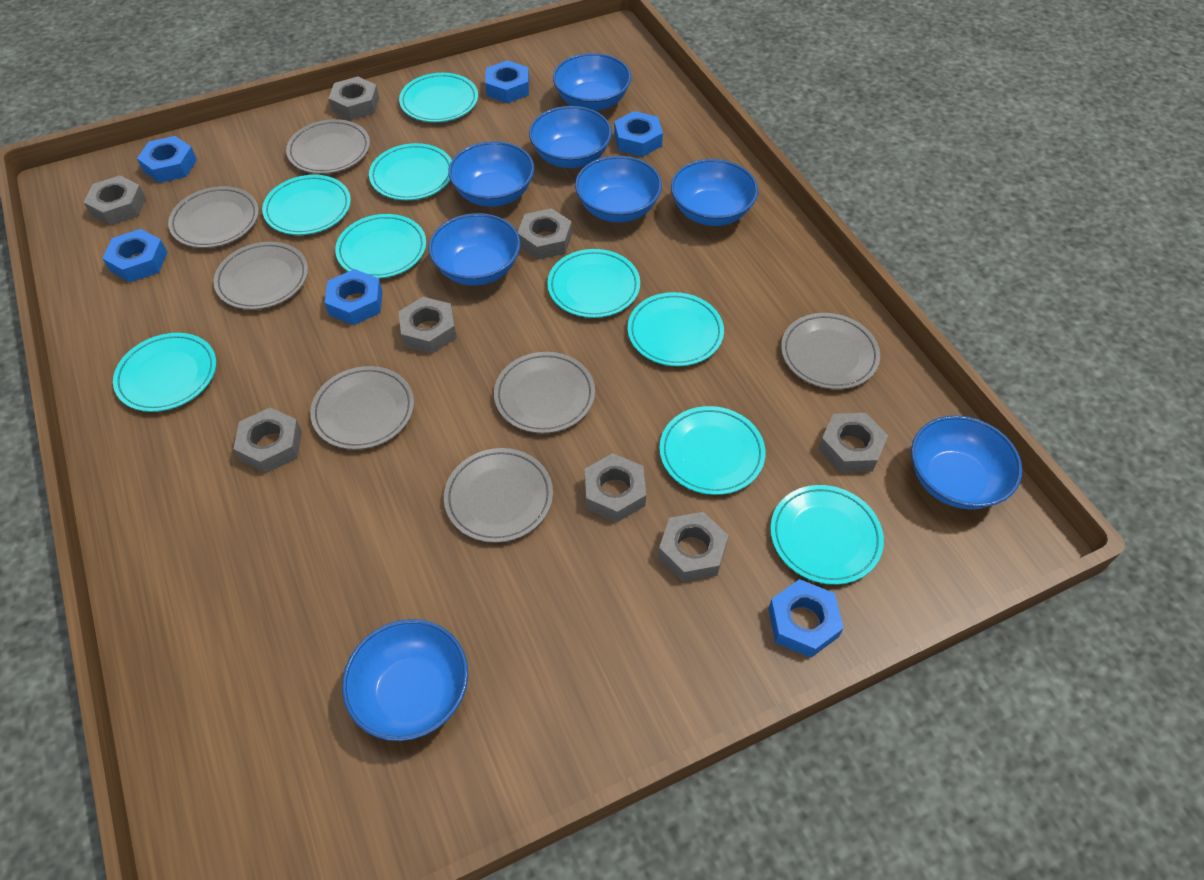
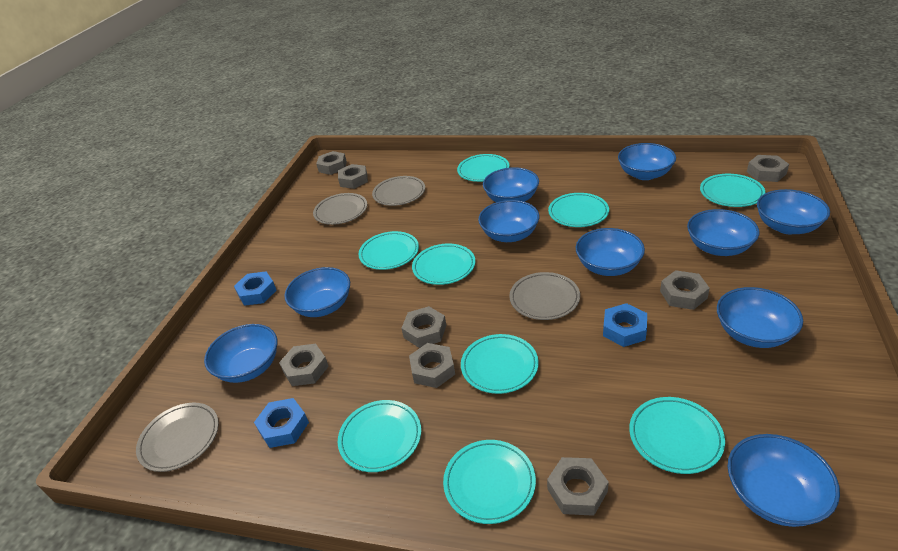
blue bowl: [342,619,468,741] [429,213,521,286] [448,141,534,207] [529,106,612,168] [553,53,631,111] [575,156,662,222] [671,159,758,226] [911,415,1022,509] = 8 -> [204,324,277,383] [284,267,350,317] [478,200,539,242] [483,167,539,202] [576,228,645,276] [618,143,676,180] [687,209,760,256] [717,287,803,348] [728,434,840,527] [757,189,830,234] = 10
blue nut: [102,229,168,282] [137,136,197,183] [325,269,383,325] [485,60,529,103] [614,111,663,157] [768,579,844,658] = 6 -> [234,271,277,306] [254,398,309,448] [603,303,647,347] = 3
grey plate: [168,186,259,248] [213,242,308,310] [286,119,370,174] [310,366,414,450] [444,448,553,543] [494,352,595,433] [781,313,880,389] = 7 -> [136,403,219,472] [313,193,367,225] [372,176,425,206] [509,272,580,320] = 4

